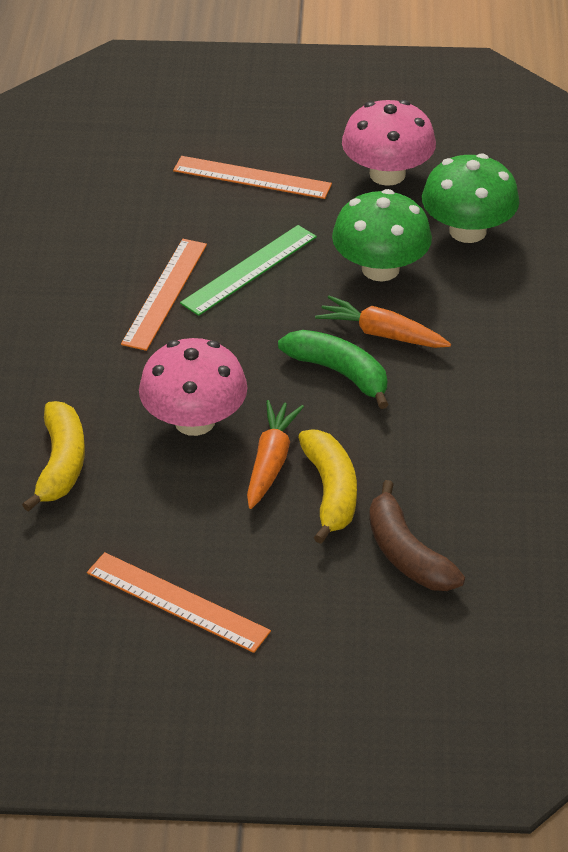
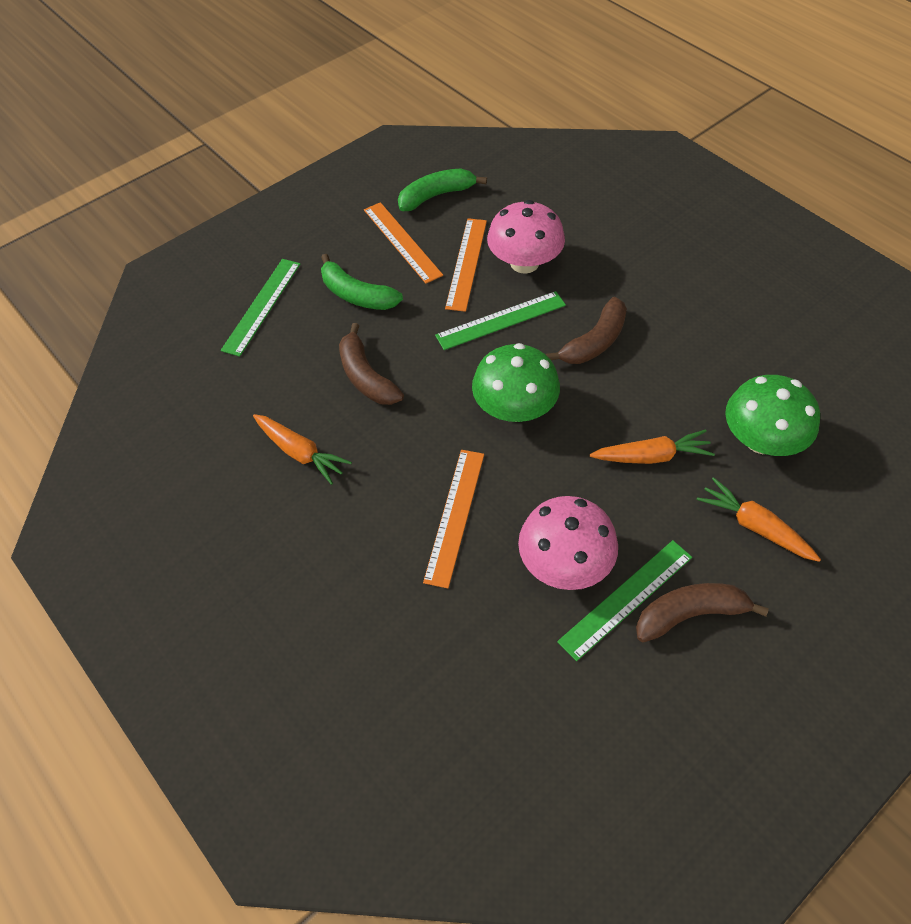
brown banana: [369,480,465,591] = 1 -> [339,323,404,405] [546,297,627,364] [636,583,769,642] = 3
green banana: [278,330,389,409] = 1 -> [321,254,403,310] [398,168,487,211] = 2
green ruler: [180,225,317,316] = 1 -> [221,259,300,357] [435,291,566,350] [557,540,692,661] = 3
orange carrot: [247,400,304,509] [315,296,451,348] = 2 -> [253,414,352,485] [590,429,715,464] [697,477,821,562] = 3
yellow banana: [22,401,85,512] [298,429,357,544] = 2 -> none = 0

